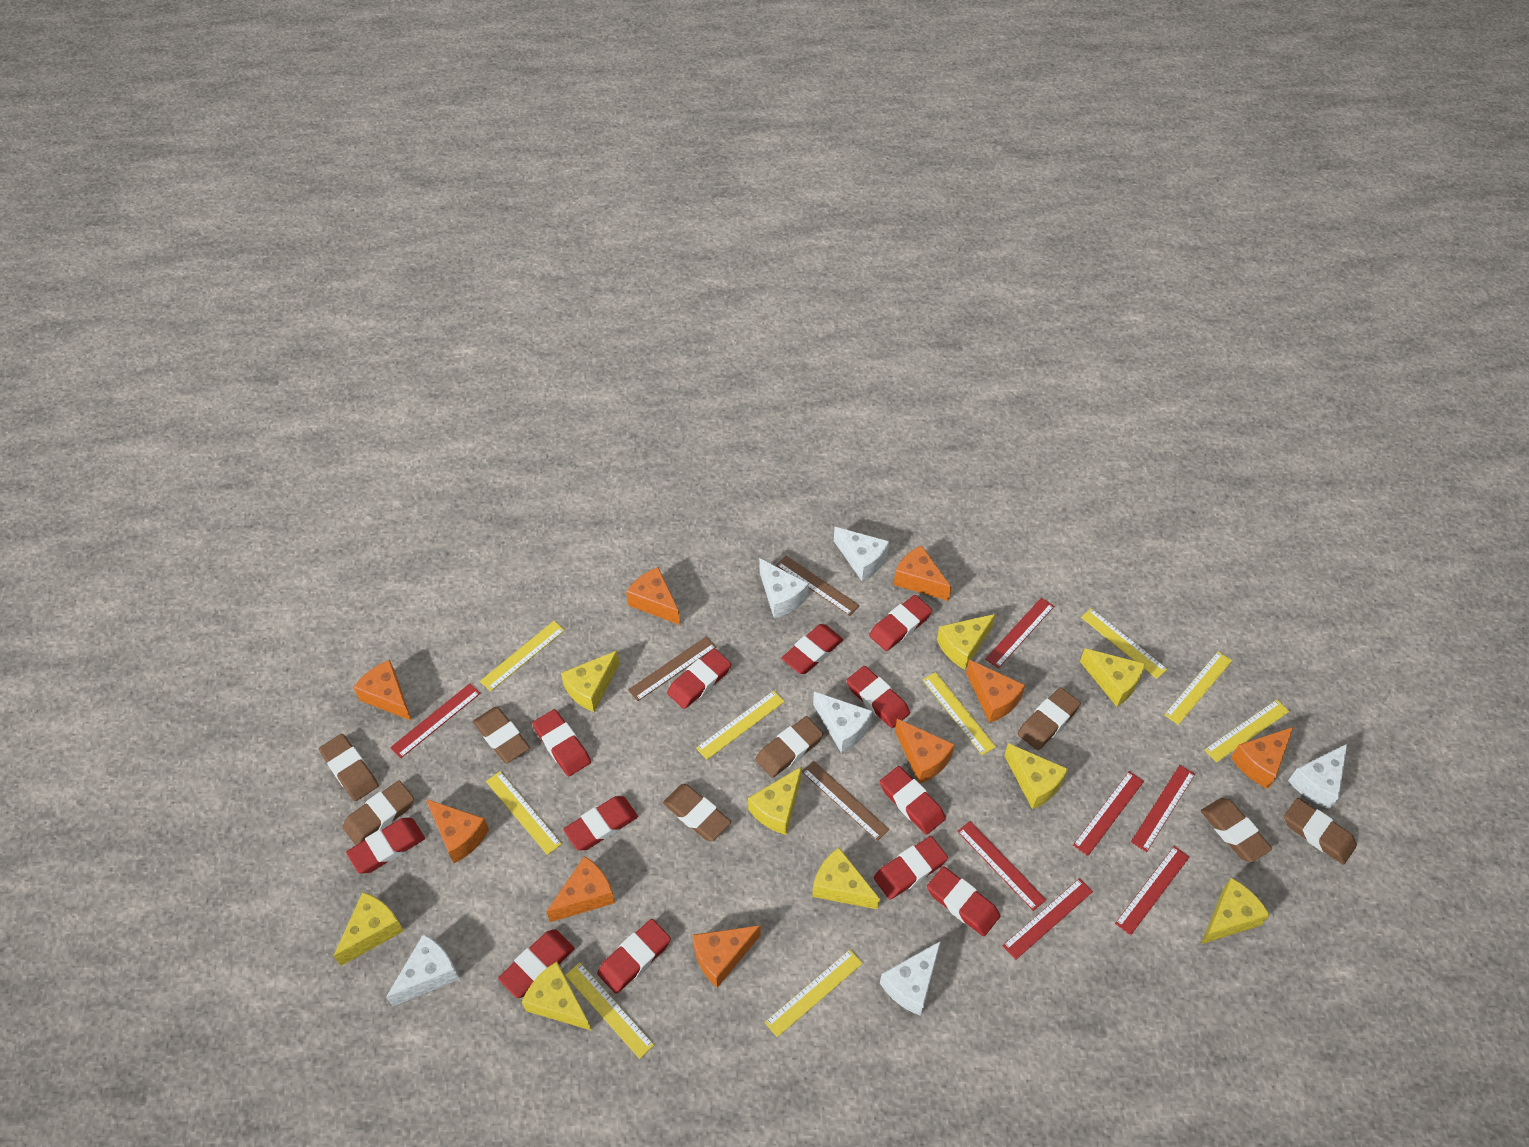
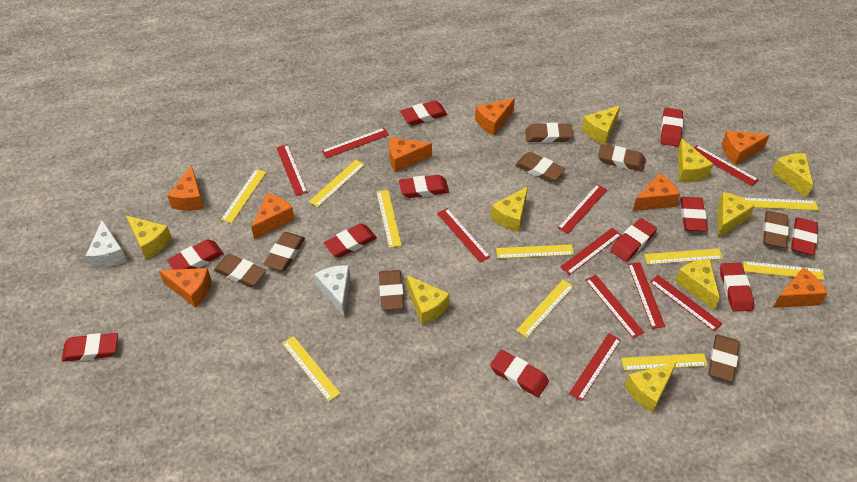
brown ruler: [628,636,716,701] [776,556,860,616] [802,761,889,841] = 3 -> none = 0
orange cheese: [353,660,412,721] [426,799,489,863] [547,856,615,922] [626,567,680,625] [692,925,761,988] [894,545,952,601] [895,719,955,783] [966,660,1025,723] [1231,727,1293,789] = 9 -> [159,268,212,308] [167,165,204,211] [251,193,295,240] [389,137,432,172] [475,98,515,136] [633,173,680,211] [722,131,770,165] [773,267,828,308] = 8
red eraser: [346,818,425,874] [498,929,575,998] [532,709,591,776] [563,796,638,850] [597,919,671,994] [667,649,731,709] [782,624,843,674] [846,666,910,728] [869,595,932,651] [874,836,948,900] [880,766,946,835] [927,866,1000,936] = 12 -> [62,333,118,362] [167,239,224,270] [324,224,377,258] [399,175,449,198] [400,100,447,126] [490,350,549,397] [610,218,657,262] [661,108,683,147] [680,197,707,232] [720,263,754,312] [791,218,818,255] = 11
red ruler: [390,683,481,758] [957,821,1046,911] [985,598,1054,668] [1002,878,1093,960] [1073,771,1144,856] [1115,846,1189,935] [1131,765,1195,852] = 7 -> [276,144,307,196] [322,128,389,158] [437,208,490,263] [558,184,607,234] [560,228,621,275] [569,333,621,401] [585,275,644,338] [628,262,665,329] [650,275,723,331] [694,145,759,186] = 10
white cheese: [386,934,460,1006] [759,558,809,618] [813,692,872,753] [834,527,889,581] [880,941,941,1016] [1288,744,1347,810] = 6 -> [86,220,127,268] [314,265,350,316] = 2
yellow ruler: [480,621,565,691] [486,771,562,855] [565,962,654,1059] [696,691,785,760] [765,949,863,1037] [922,672,996,755] [1081,608,1167,679] [1164,651,1232,725] [1204,700,1289,763] = 9 -> [221,169,266,223] [282,336,341,401] [309,160,365,207] [376,190,402,248] [496,244,574,259] [516,280,574,338] [621,353,708,370] [644,248,723,265] [742,197,818,210] [743,261,825,280] = 10

